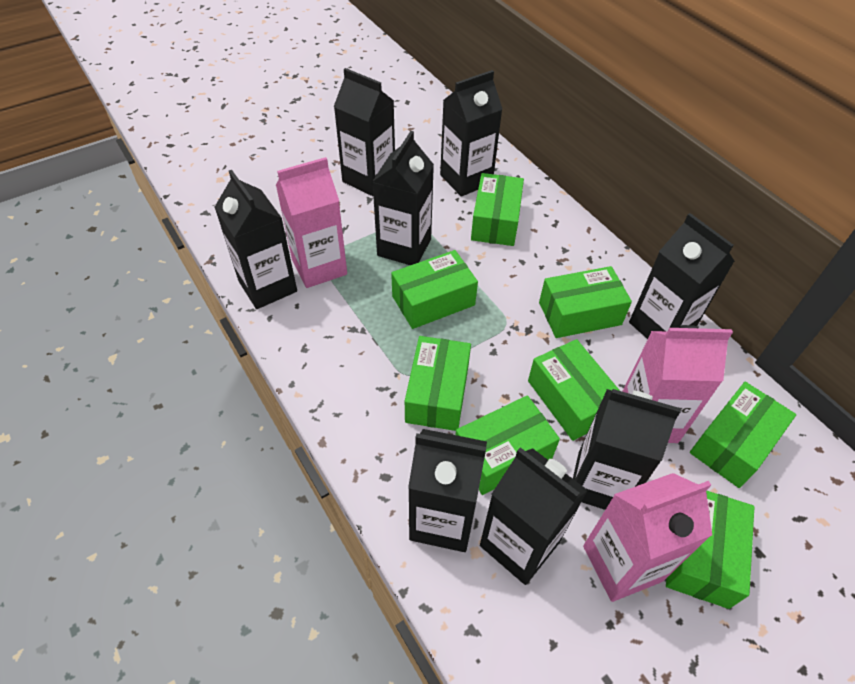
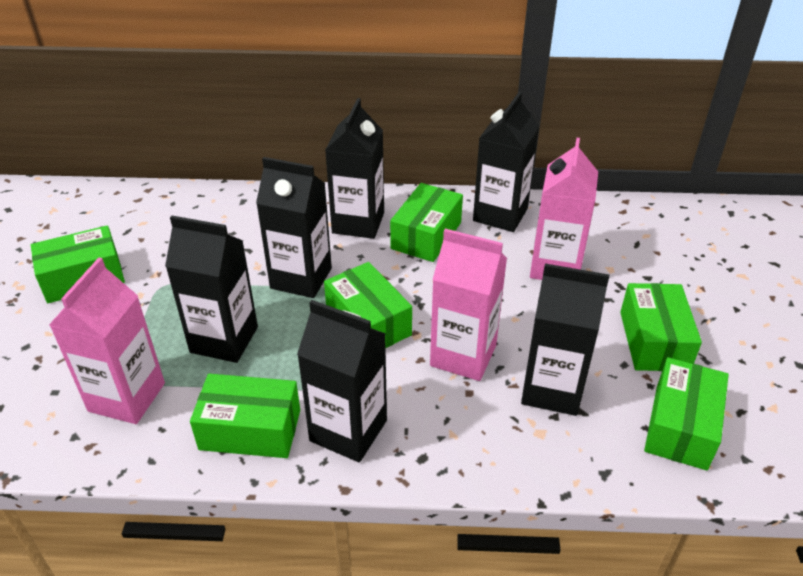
black carton: [215,170,297,309] [334,68,395,196] [372,131,434,265] [408,429,487,552] [440,70,502,197] [480,447,588,585] [573,389,681,510] [629,213,735,339] = 8 -> [165,216,258,363] [256,157,332,298] [297,300,387,462] [325,98,384,239] [473,92,539,232] [521,263,609,416] = 6
green box: [391,250,478,329] [405,336,471,431] [455,395,560,495] [471,173,524,246] [528,339,620,441] [539,266,632,338] [666,491,754,609] [690,382,796,488] = 8 -> [31,225,125,303] [190,374,300,458] [324,262,412,348] [390,183,463,262] [620,283,702,371] [644,357,729,470] = 6

